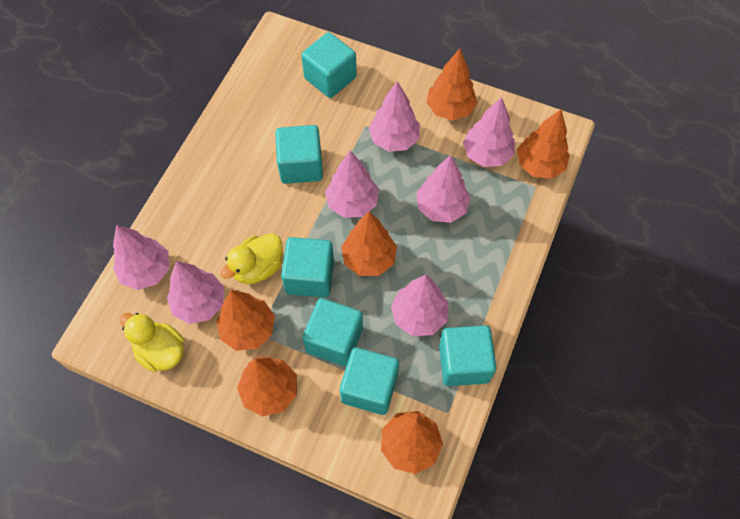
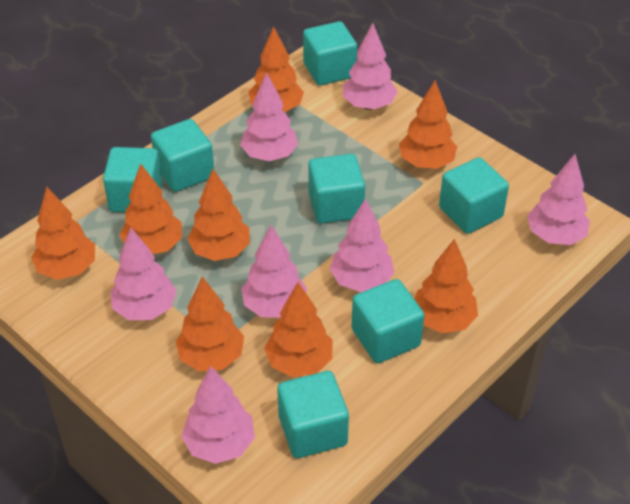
orange tree: [216,290,275,351] [237,356,297,417] [341,212,397,276] [381,411,443,474] [426,49,477,121] [517,109,570,179] = 6 -> [31,187,95,280] [119,163,182,254] [176,276,244,371] [187,169,250,261] [249,26,304,112] [264,282,332,377] [399,80,457,169] [414,239,478,333] = 8
turquoise cube: [275,125,323,184] [281,237,334,298] [301,32,357,98] [303,298,363,366] [340,347,399,415] [439,325,496,386] = 6 -> [103,147,163,212] [151,119,214,192] [277,371,349,458] [303,21,357,86] [308,154,365,224] [351,279,424,363] [439,157,509,234] = 7
yellow duck: [120,313,184,372] [220,234,283,284] = 2 -> none = 0

